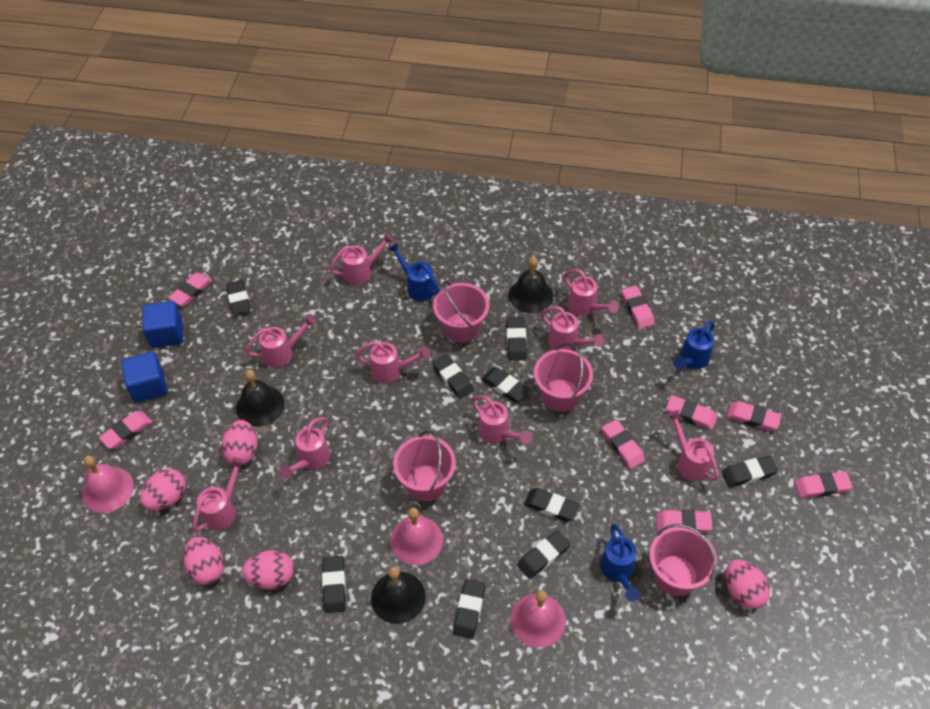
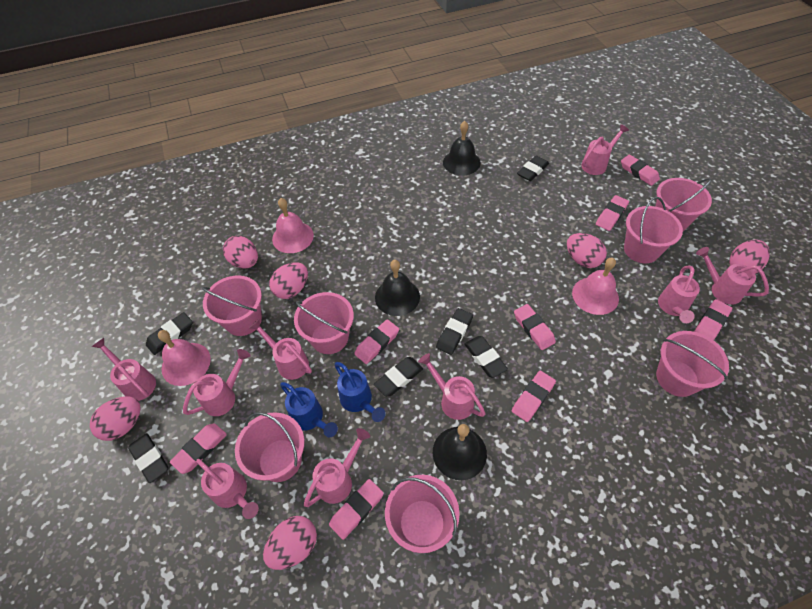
black eraser: [226,280,250,314] [322,556,346,613] [432,354,474,399] [453,579,485,639] [482,367,529,402] [506,317,527,360] [517,530,570,579] [524,488,580,522] [722,456,778,487] = 9 -> [128,433,168,483] [146,312,193,355] [374,357,423,397] [436,308,473,355] [464,336,508,378] [517,155,549,181] = 6
blue cube: [121,352,167,403] [142,301,183,348] = 2 -> none = 0
blue watering can: [388,243,440,301] [600,524,640,601] [673,321,715,370] = 3 -> [280,382,338,438] [334,362,386,422] = 2
pink bucket: [393,430,456,501] [433,281,489,343] [534,343,593,412] [650,524,717,596] = 4 -> [202,275,262,336] [235,412,305,482] [294,292,354,354] [385,475,460,553] [624,197,683,263] [655,178,712,231] [656,331,729,397] = 7
pink egg: [140,469,186,511] [183,537,224,585] [221,420,258,465] [242,550,294,589] [725,560,770,609] = 5 -> [90,396,140,441] [223,236,258,268] [263,516,317,570] [269,262,308,299] [567,233,607,268] [729,240,770,274] = 6

